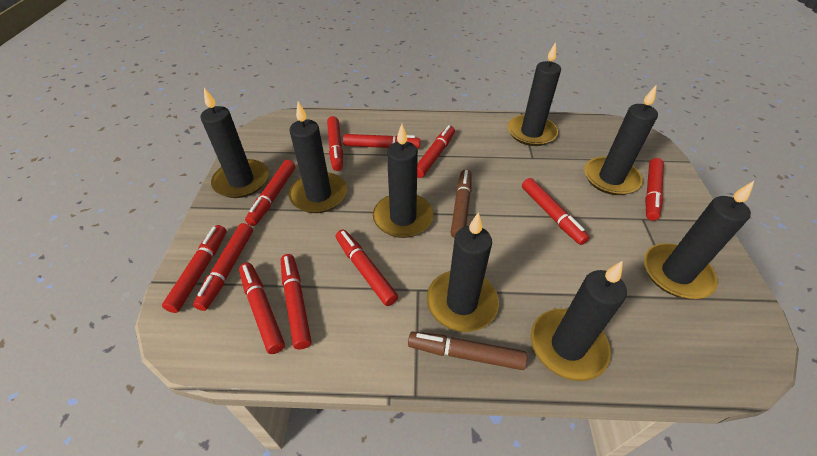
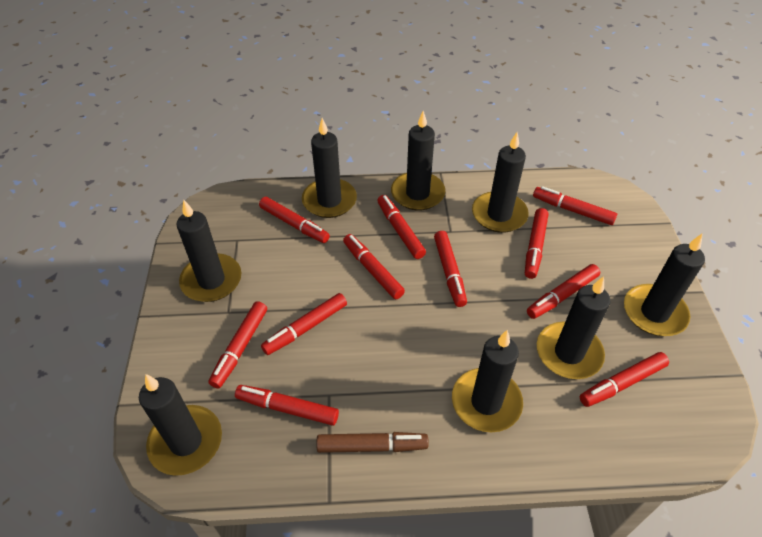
brown marker: [408,332,527,370] [451,169,472,238] = 2 -> [316,432,429,453] = 1

